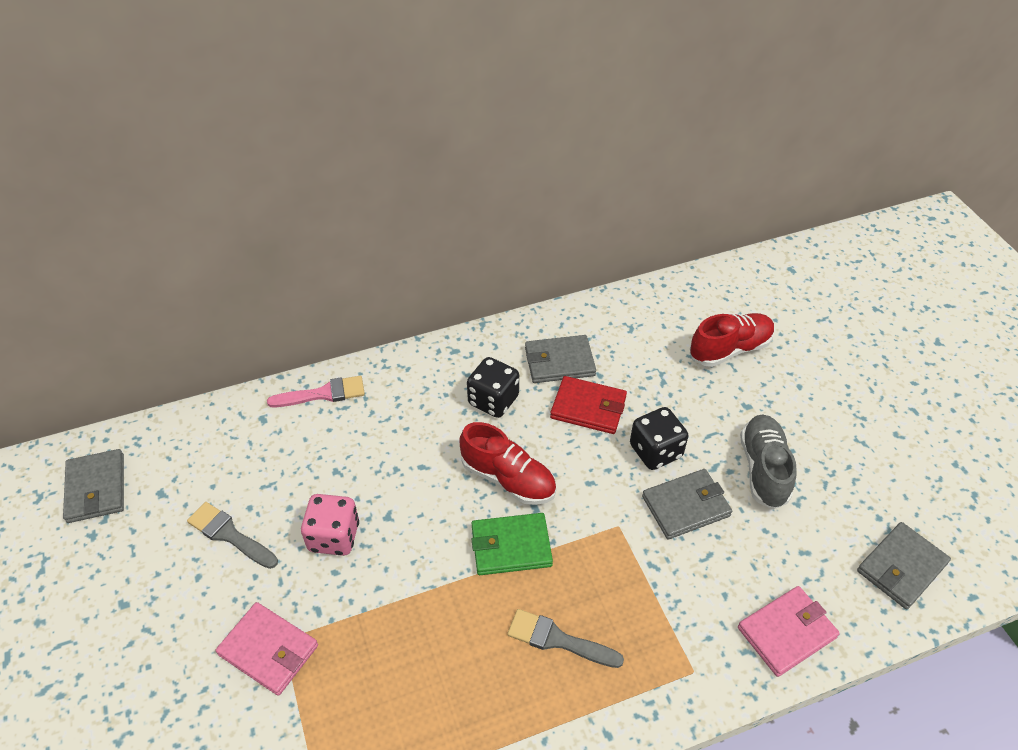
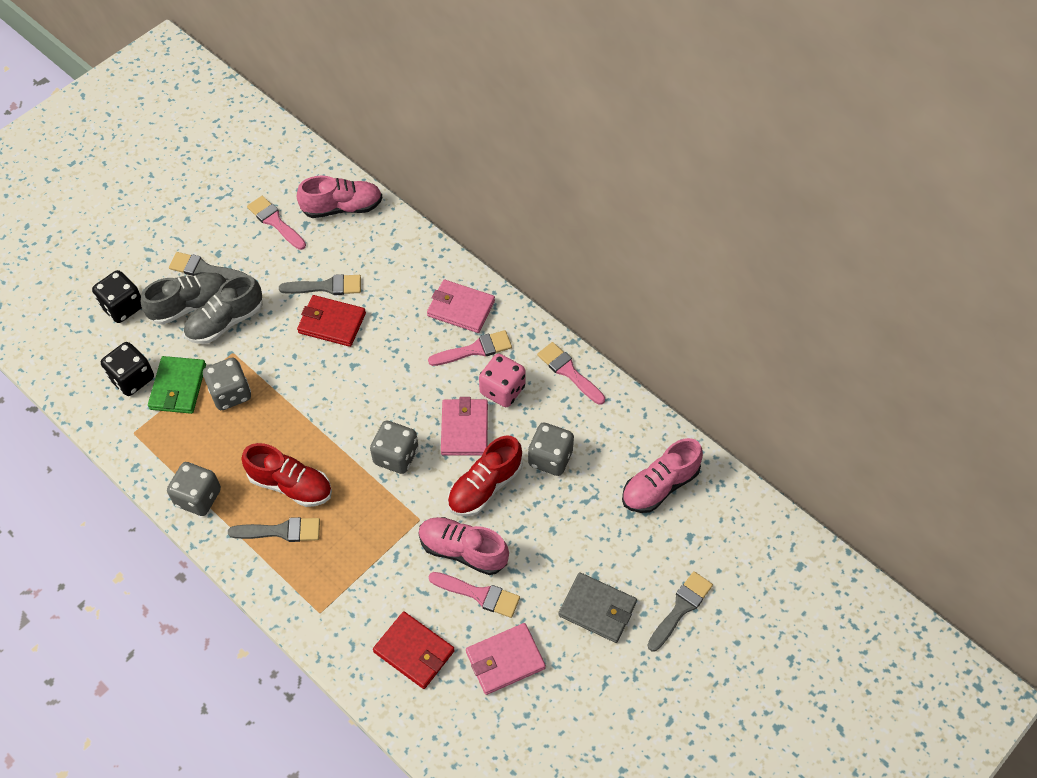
grey brush: [187,502,278,569] [507,609,624,668] = 2 -> [169,252,247,280] [228,517,320,542] [279,274,361,295] [647,571,713,651] = 4
grey dice: none = 0 -> [167,462,221,516] [203,358,251,410] [370,421,418,474] [528,423,574,476] = 4
grey shoe: [740,414,797,509] = 1 -> [141,273,227,325] [184,275,263,344] = 2
grey wallet: [63,449,124,523] [525,335,596,383] [642,469,732,539] [857,522,951,609] = 4 -> [558,572,637,643] = 1
pink brush: [267,376,365,407] = 1 -> [247,196,306,250] [428,330,512,366] [429,572,520,618] [537,342,605,405] = 4
pink shoe: none = 0 -> [297,176,383,218] [419,517,509,575] [622,438,703,513] = 3
pink wallet: [216,602,318,696] [738,586,840,677] = 2 -> [427,280,495,333] [441,397,488,455] [466,623,546,695] = 3
red wallet: [550,376,627,434] = 1 -> [297,295,366,347] [373,611,455,689] = 2

